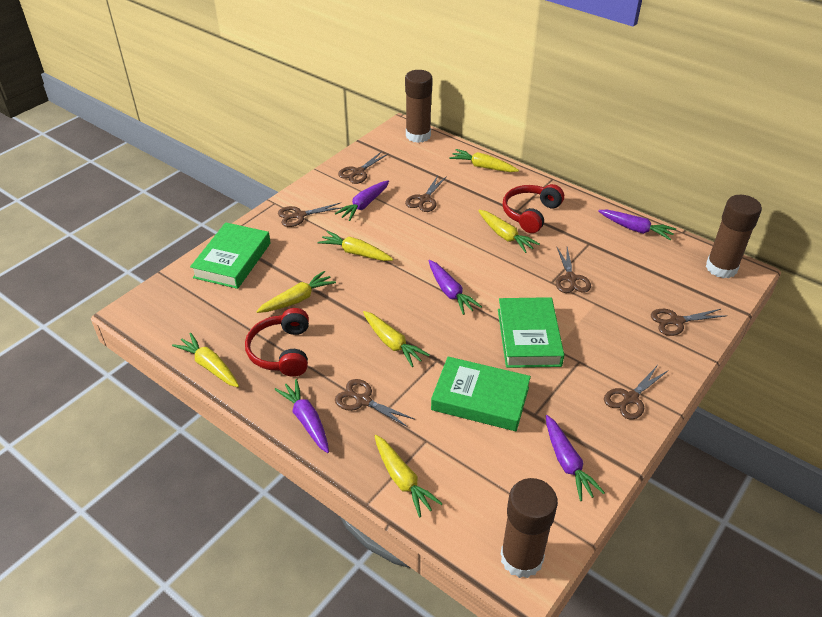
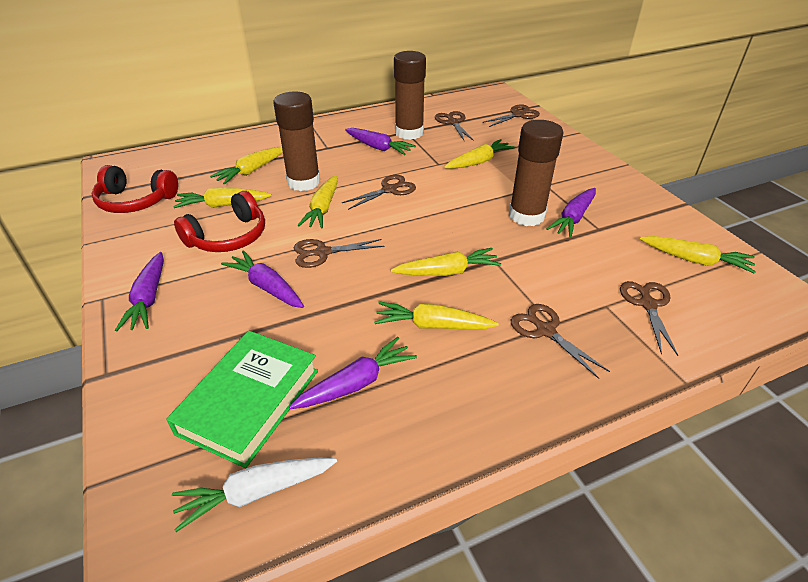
brown scissors: [278,203,343,227] [335,379,414,428] [338,151,388,184] [405,176,447,212] [556,247,591,293] [604,365,668,420] [651,309,725,336] = 7 -> [294,239,384,268] [342,175,416,210] [435,111,474,141] [482,104,540,127] [511,304,610,379] [620,281,678,356] = 6
green book: [190,222,271,289] [431,357,531,431] [498,297,564,368] = 3 -> [166,331,318,468] = 1
white carrot: none = 0 -> [172,457,337,532] = 1

